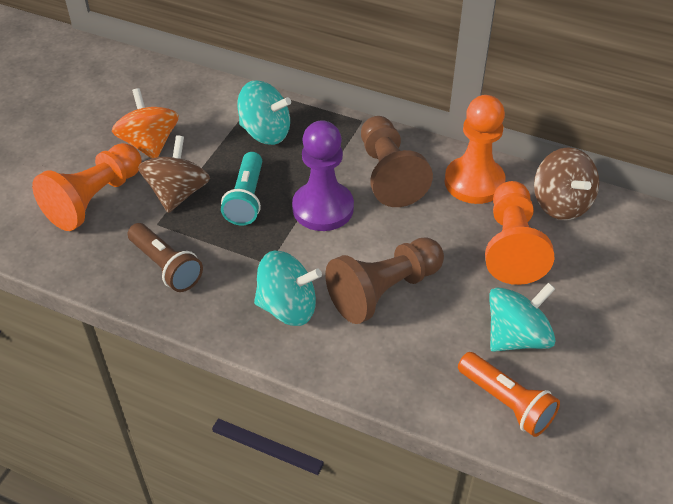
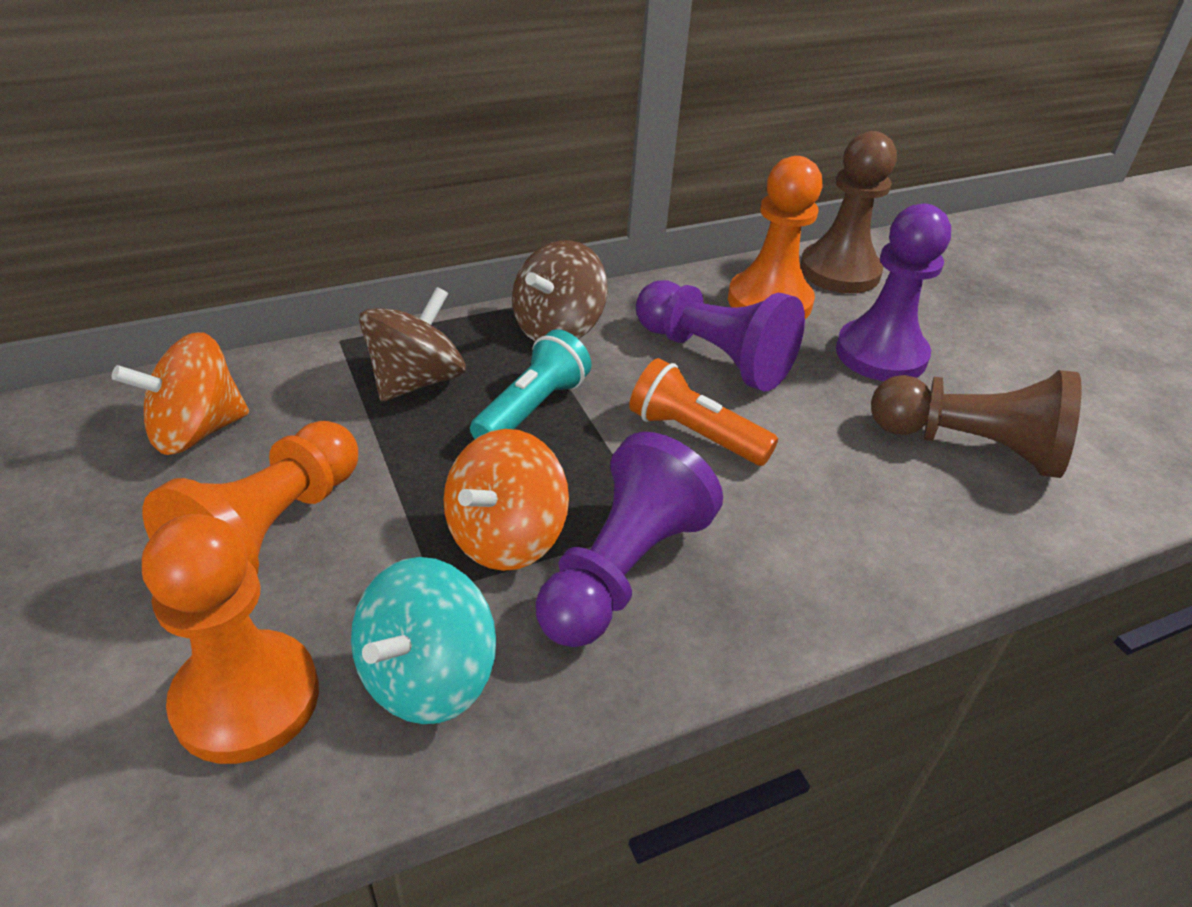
brown flashlight: [128,223,203,292] = 1 -> none = 0
orange spinning top: [112,88,179,159] = 1 -> [112,332,249,455] [443,429,569,571] = 2
purple pawn: [292,120,354,231] = 1 -> [536,432,723,647] [636,280,805,391] [836,204,951,381] = 3
turquoise spinning top: [238,80,291,145] [254,251,322,326] [489,283,556,352] = 3 -> [351,557,496,724] = 1

